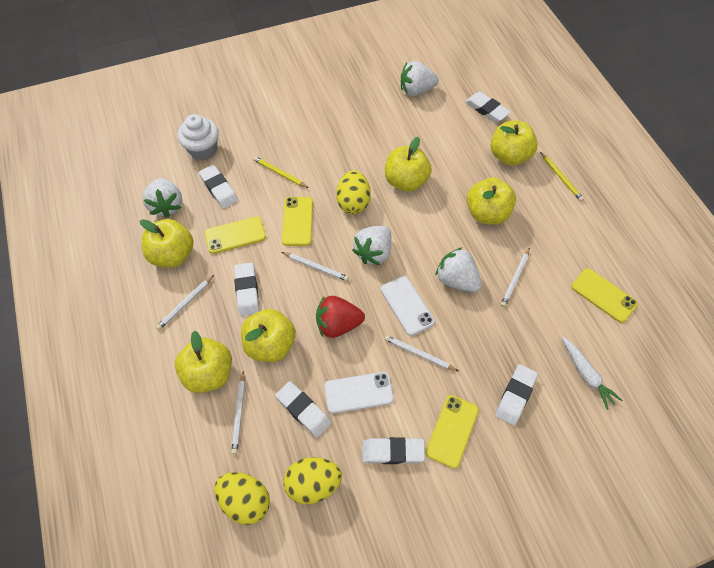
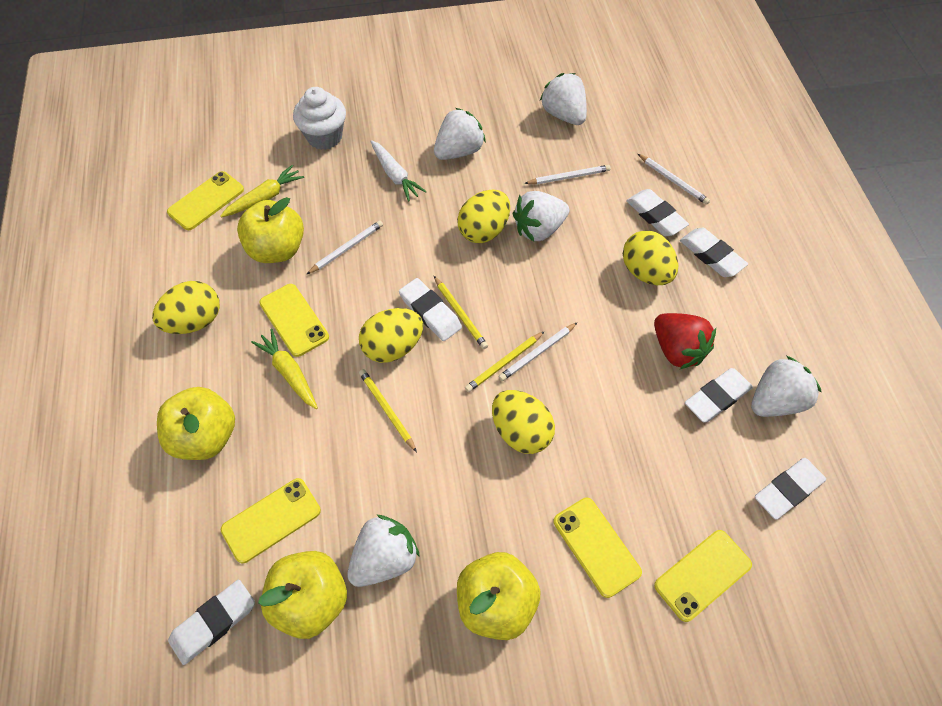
white pencil: [156,275,214,330] [231,371,245,454] [282,252,349,281] [384,335,458,371] [501,248,530,307] = 5 -> [307,220,383,274] [499,322,578,381] [524,165,611,184] [638,154,710,205] = 4
white phone: [324,372,394,414] [381,276,435,336] = 2 -> none = 0
white strawberry: [142,178,182,218] [352,226,392,265] [401,61,439,96] [435,247,481,292] = 4 -> [347,515,420,587] [434,108,486,160] [513,191,569,242] [540,73,587,125] [751,356,821,417] = 5
yellow apple: [140,219,194,268] [175,331,232,393] [241,309,296,362] [385,137,432,192] [467,177,516,225] [491,121,538,166] = 6 -> [157,387,235,460] [237,197,304,263] [258,551,347,639] [457,552,540,640] = 4
yellow carrot: none = 0 -> [220,165,304,218] [251,329,318,409] = 2
yellow egg: [214,472,270,525] [283,457,342,504] [336,170,371,214] = 3 -> [152,281,220,334] [359,308,423,363] [457,190,510,243] [492,390,555,454] [623,230,678,285] = 5
yellow pencil: [253,156,308,188] [540,152,584,201] = 2 -> [359,369,417,452] [434,276,488,349] [465,331,545,392] = 3
yellow phone: [204,216,266,254] [282,197,313,246] [426,395,479,469] [571,268,638,323] = 4 -> [167,171,244,230] [221,478,321,563] [259,284,329,357] [553,498,642,598] [654,530,752,622] = 5

